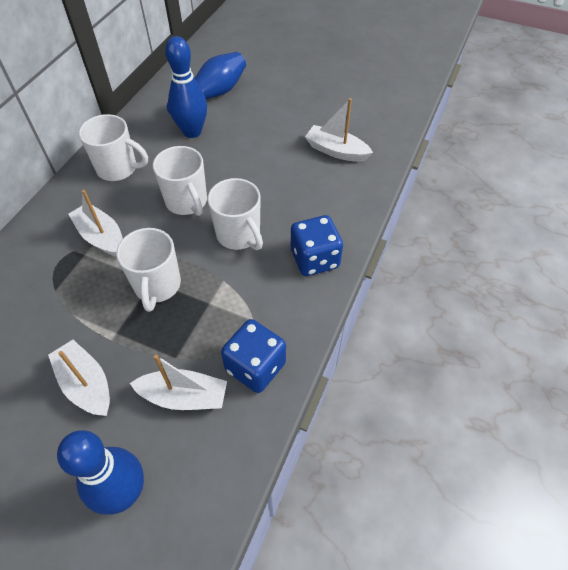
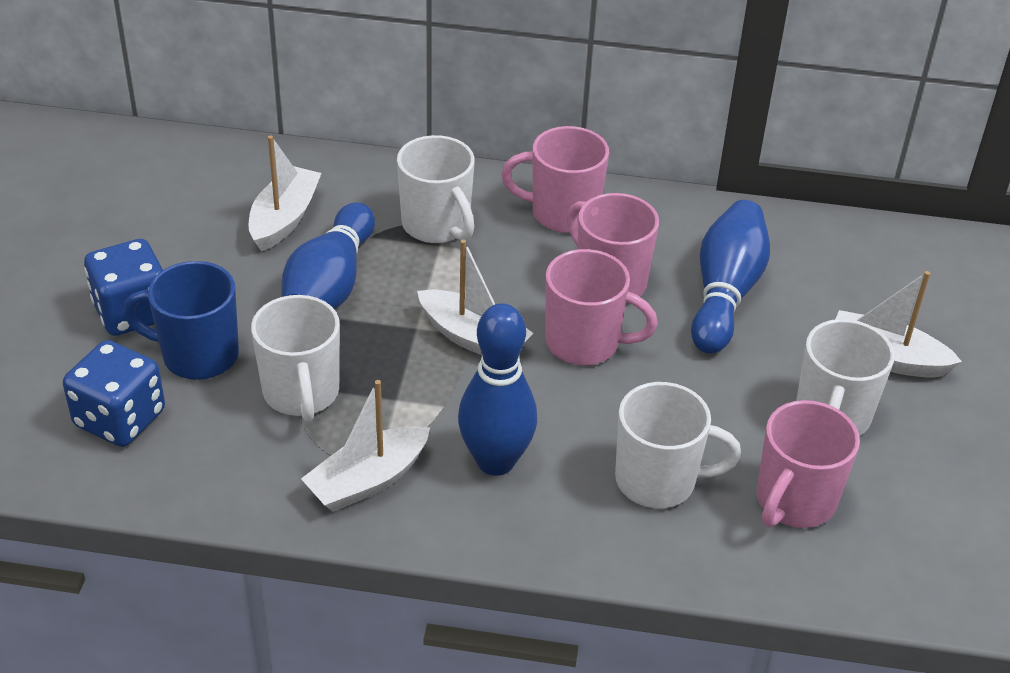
blue mug: none = 0 -> [123,261,239,380] = 1
pink mug: none = 0 -> [501,126,609,233] [545,249,658,365] [567,193,659,303] [757,400,860,528] = 4

